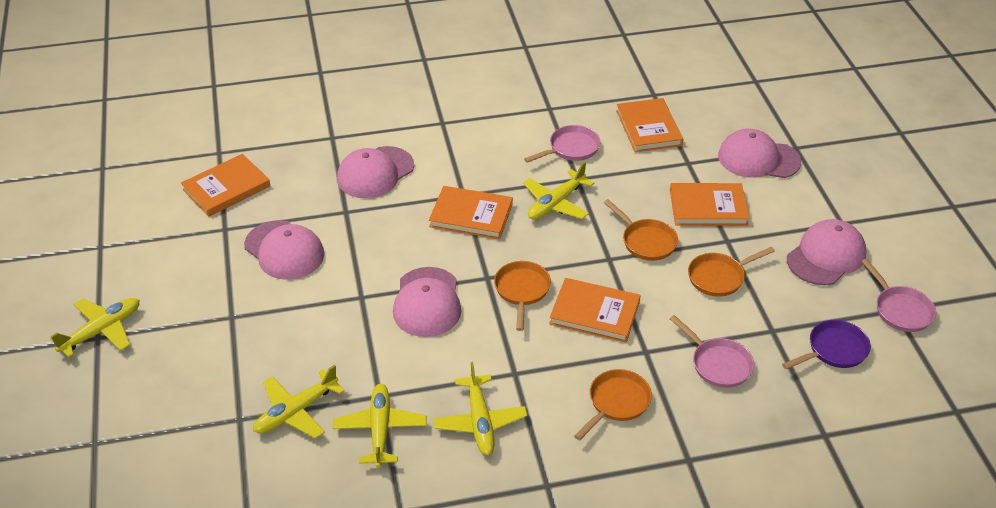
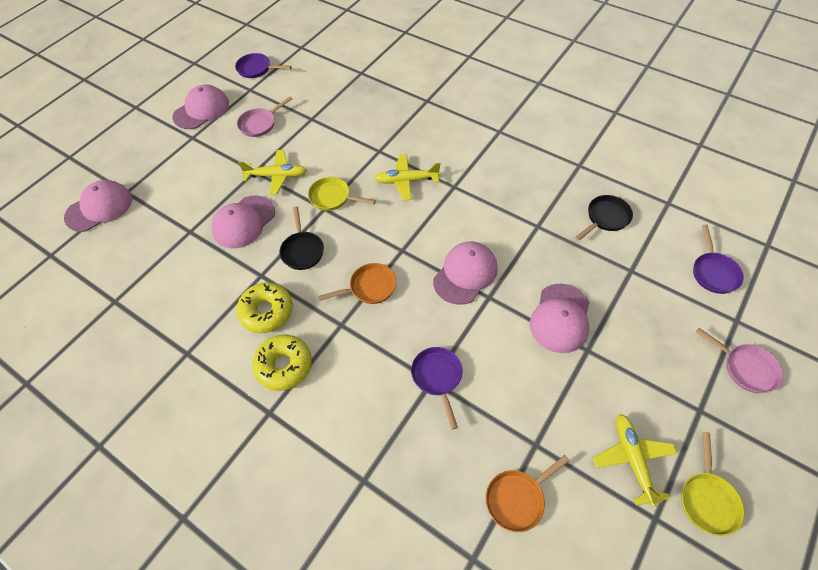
black pan: none = 0 -> [279,207,324,270] [575,195,633,241] = 2
orange book: [181,154,270,217] [429,186,513,239] [549,278,641,342] [616,98,683,152] [670,183,750,226] = 5 -> none = 0
orange pan: [494,261,551,331] [574,369,652,440] [604,199,678,261] [688,247,775,297] = 4 -> [318,263,396,304] [486,455,570,532] = 2
pink pan: [524,125,600,163] [670,315,754,388] [861,259,936,332] = 3 -> [237,96,293,137] [696,328,783,393] = 2
purple pan: [782,320,871,369] = 1 -> [235,53,292,78] [411,347,463,430] [693,225,744,294] = 3
yellow donut: none = 0 -> [236,282,293,333] [252,335,312,391] = 2
yellow pan: none = 0 -> [308,177,376,211] [681,432,744,536] = 2
yellow plane: [50,298,139,357] [253,365,345,439] [333,384,427,468] [433,362,527,455] [523,162,594,219] = 5 -> [238,150,307,195] [374,154,440,200] [593,414,677,507] = 3

